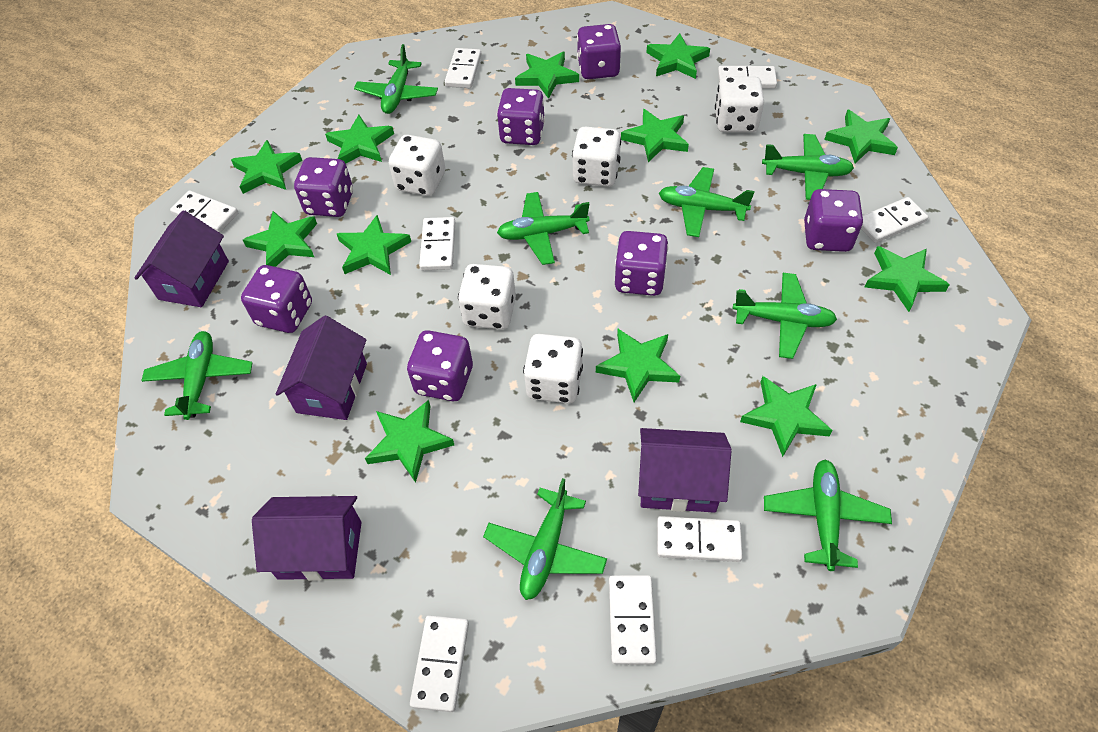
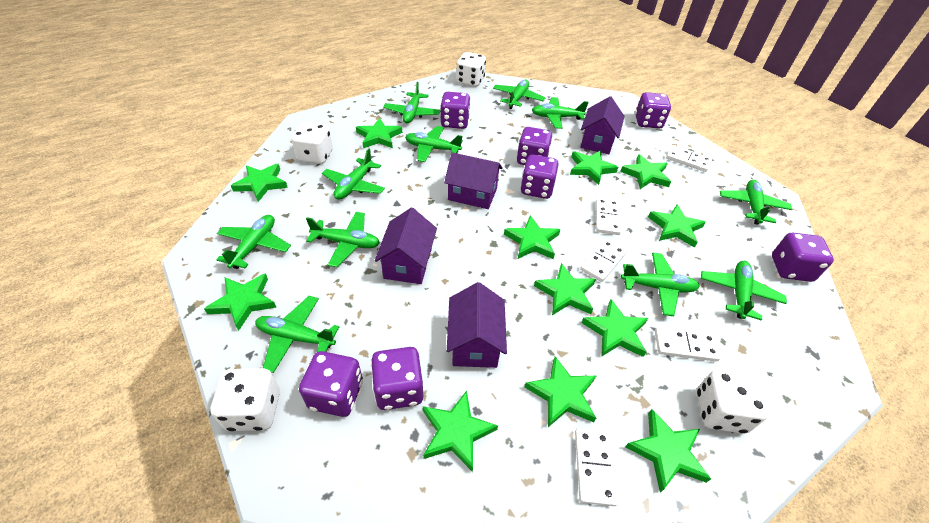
green plane: [141,331,252,420] [354,44,438,114] [483,478,607,600] [497,192,590,265] [659,167,755,237] [733,273,837,359] [762,134,854,200] [764,460,892,571] = 8 -> [216,215,291,269] [255,296,339,373] [306,212,380,267] [322,149,385,200] [383,82,441,123] [405,126,463,162] [493,80,546,109] [532,97,589,129] [621,252,700,316] [701,261,787,321] [720,180,792,225] = 11
white dice: [389,135,445,196] [458,264,516,329] [523,334,583,403] [572,127,621,187] [715,76,764,132] = 5 -> [210,368,280,431] [291,122,333,164] [457,52,486,87] [697,370,769,434] = 4
white domino: [170,190,238,233] [410,615,469,712] [419,217,455,270] [445,48,481,88] [609,575,657,665] [657,516,743,562] [718,66,777,89] [861,197,929,243] = 8 -> [575,428,618,506] [580,239,627,282] [596,198,621,235] [655,327,721,362] [666,145,712,172] = 5

